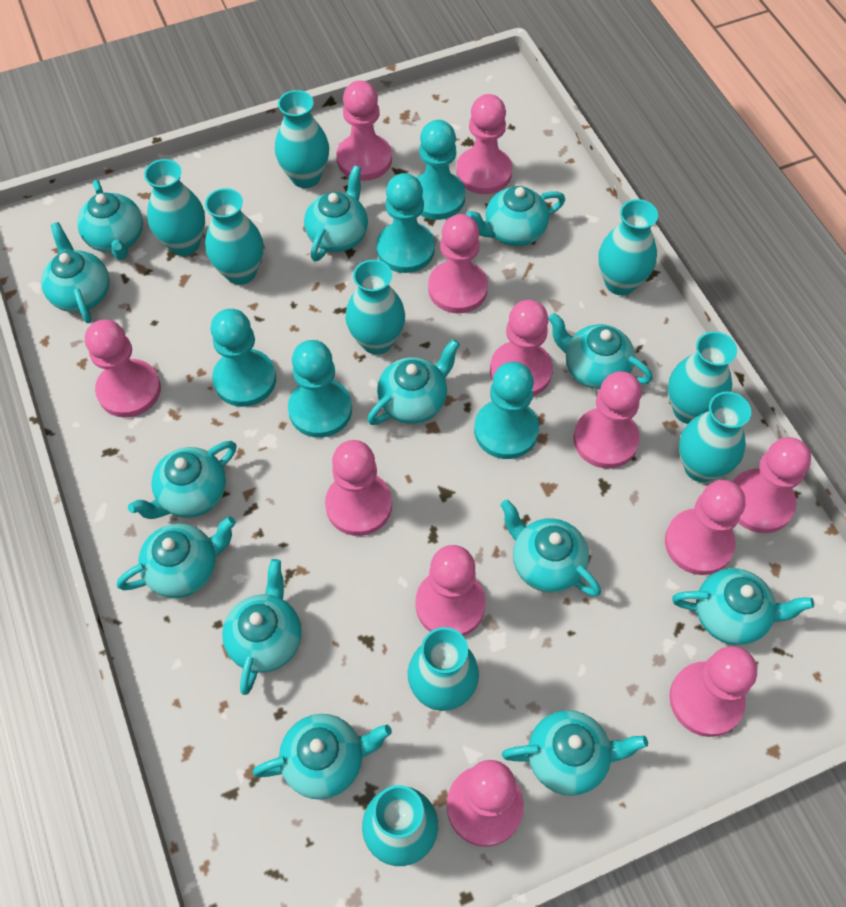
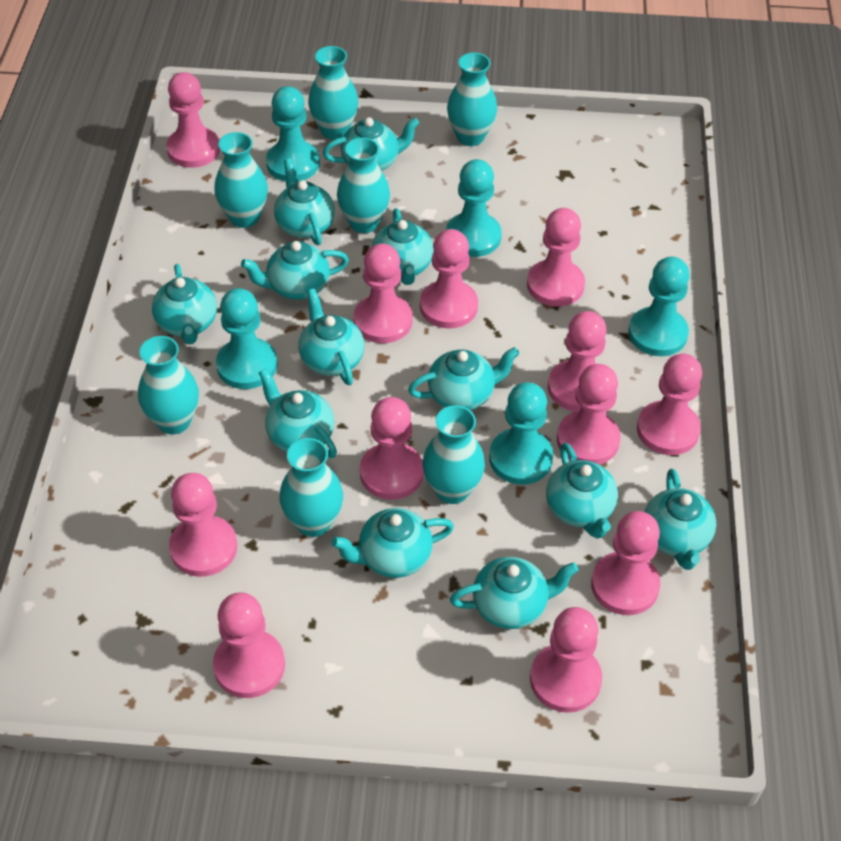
turquoise teapot: [41,222,110,323] [77,180,143,260] [117,516,236,598] [128,441,236,519] [222,559,302,695] [253,714,392,800] [304,165,368,261] [367,339,460,425] [466,186,565,246] [500,499,601,597] [502,710,648,796] [549,313,653,389] [672,568,814,645] = 13 -> [152,264,217,344] [241,241,349,300] [259,368,337,458] [274,158,335,245] [298,288,364,385] [323,117,419,171] [331,508,454,578] [372,208,433,285] [408,347,519,410] [450,557,578,629] [546,443,618,539] [644,469,716,570] = 12
turquoise vase: [144,159,205,256] [205,188,263,285] [275,90,329,188] [345,260,405,355] [362,785,438,866] [408,627,479,711] [598,199,658,295] [668,331,737,424] [679,391,751,482] = 9 -> [138,336,199,434] [214,132,268,228] [279,438,343,537] [308,46,358,140] [337,138,390,233] [423,405,485,504] [447,53,497,146] = 7

